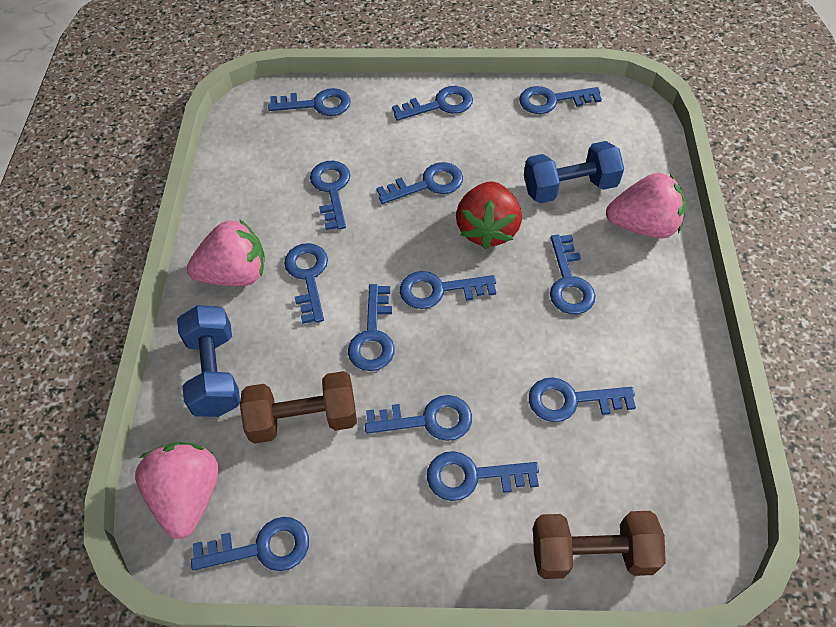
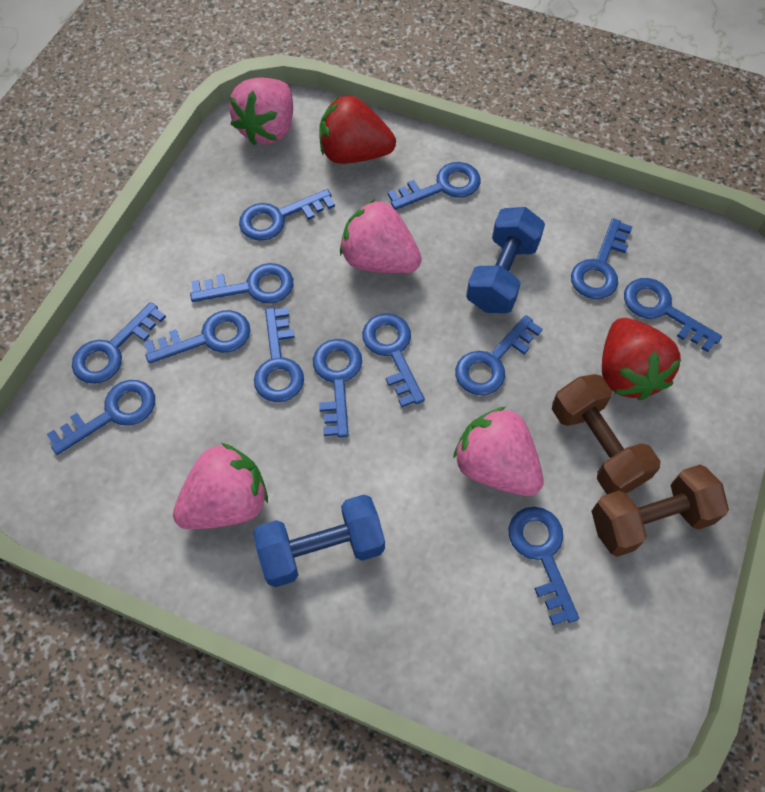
pink strawberry: [135,442,219,539] [187,219,265,286] [606,173,686,239] = 3 -> [173,443,268,529] [229,78,293,145] [340,199,422,273] [453,406,543,496] = 4
red strawberry: [456,181,522,249] = 1 -> [319,95,396,164] [602,318,681,400] = 2

